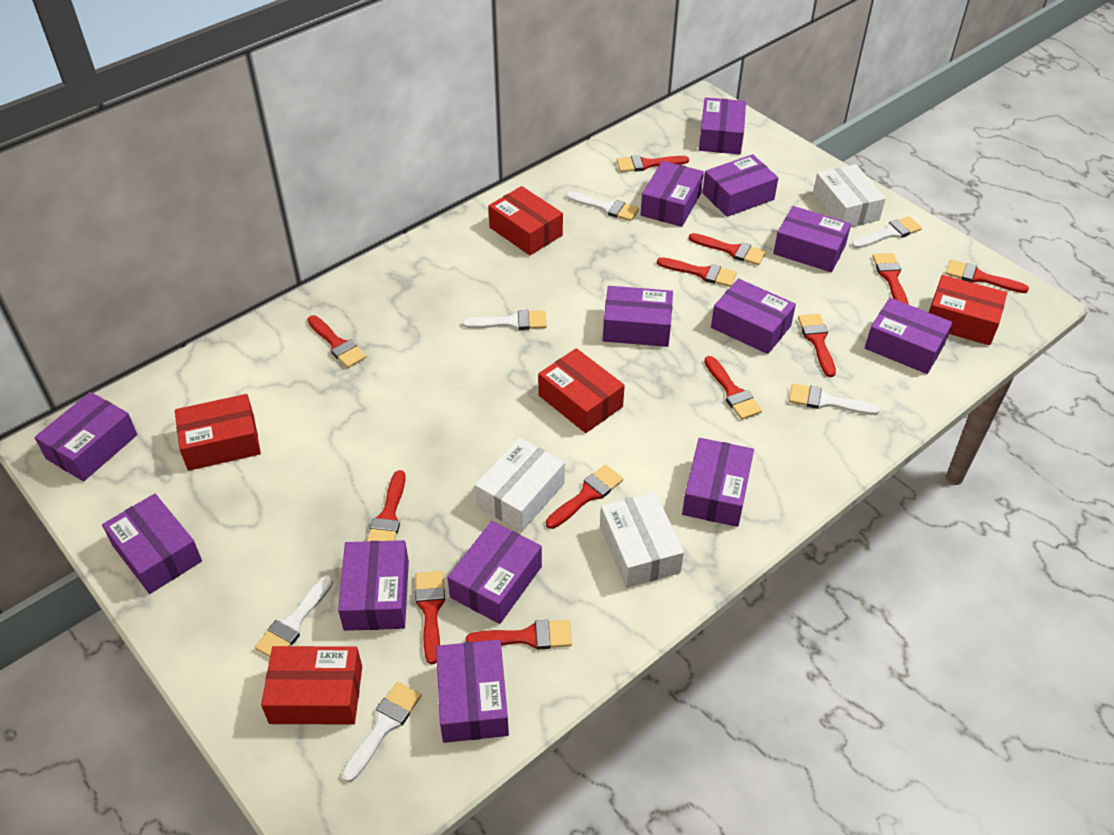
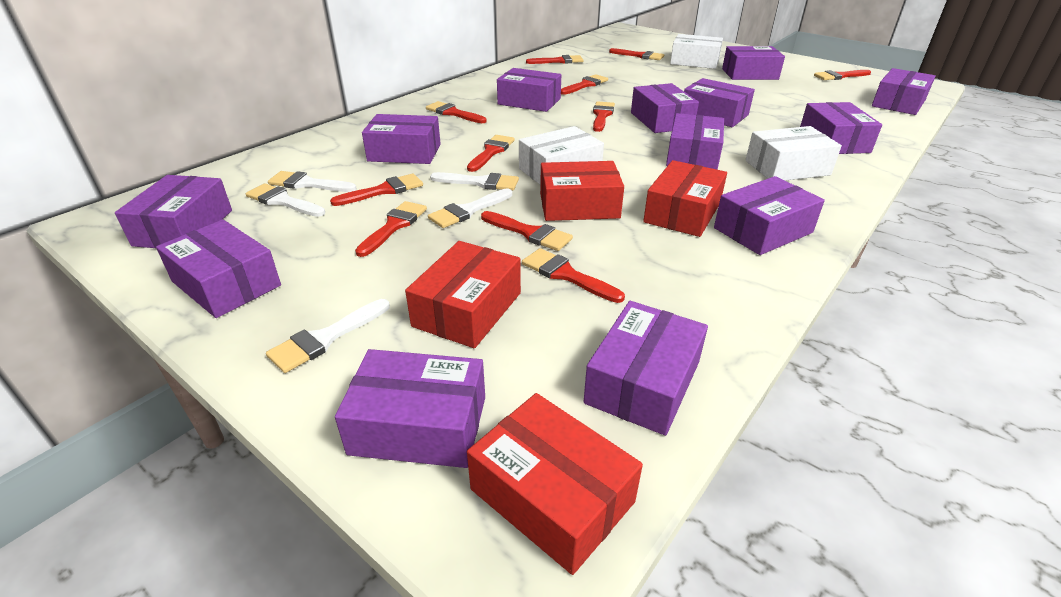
red box: [175,394,261,471] [261,646,362,725] [488,186,563,255] [538,348,625,433] [929,275,1007,345] = 5 -> [405,241,521,348] [467,393,643,575] [540,161,624,221] [643,160,727,237] = 4
red brush: [307,315,367,368] [367,470,406,541] [415,571,445,664] [466,620,572,650] [546,465,623,529] [616,155,689,172] [657,257,737,287] [689,233,766,265] [704,356,762,420] [798,314,836,377] [872,253,909,305] [945,259,1029,293] = 12 -> [330,174,423,206] [355,201,427,257] [426,101,487,123] [467,135,515,172] [481,211,573,251] [522,248,625,303] [526,55,583,64] [561,74,608,95] [593,101,615,132] [609,48,664,60] [814,70,871,80] = 11
white brush: [255,575,333,657] [342,682,421,782] [463,310,547,330] [566,191,639,221] [789,383,880,415] [852,216,922,248] = 6 -> [246,183,325,217] [266,299,390,373] [268,171,357,192] [428,188,512,228] [430,172,519,191] = 5

